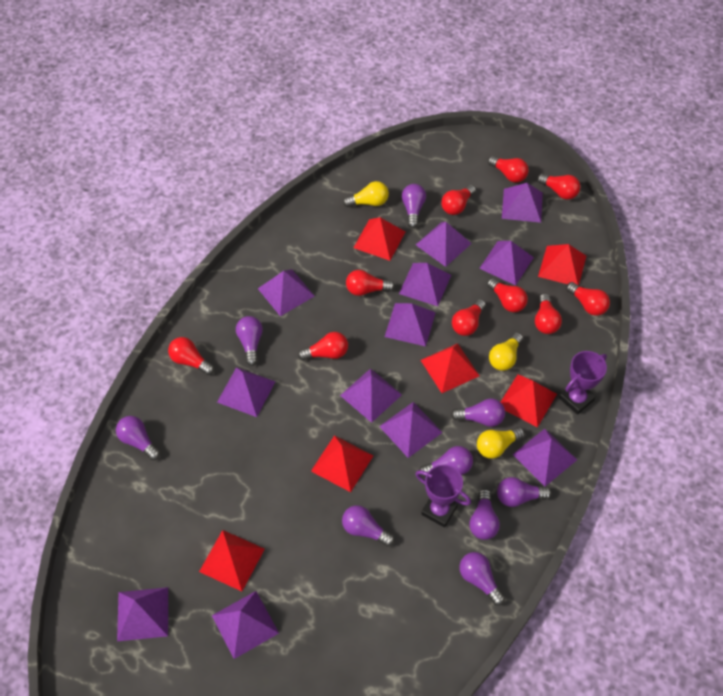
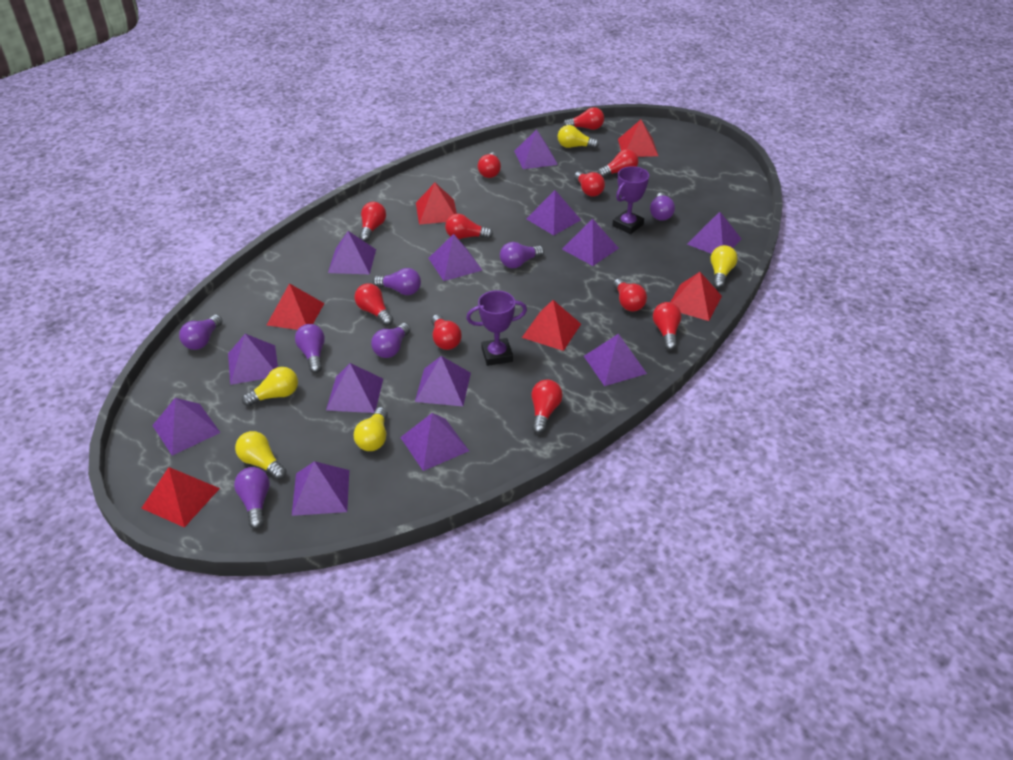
purple light bulb: [116,416,160,460] [236,316,263,366] [342,505,394,547] [402,184,426,228] [419,446,473,478] [451,398,505,427] [459,552,505,606] [469,489,500,540] [497,477,551,507] = 9 -> [179,315,223,350] [234,467,270,529] [295,324,325,373] [371,323,411,358] [373,268,421,295] [500,242,544,268] [650,193,675,221] = 7
purple pyramid: [117,587,168,641] [212,591,279,659] [217,367,276,417] [258,269,314,316] [340,368,402,423] [379,402,443,458] [385,303,436,346] [399,263,451,306] [416,222,472,267] [479,241,534,286] [502,183,543,223] [512,429,577,486] = 12 -> [152,398,221,456] [228,334,278,385] [292,461,349,516] [326,363,383,413] [328,231,376,274] [400,413,469,471] [415,356,471,406] [428,234,482,281] [514,129,558,169] [526,190,581,235] [562,219,619,266] [584,334,647,386] [687,212,741,254] = 13
red light bulb: [168,337,214,375] [298,332,348,360] [346,270,395,296] [441,185,476,215] [452,299,486,336] [487,278,528,312] [488,156,529,183] [535,293,562,334] [537,173,581,200] [566,282,610,316] = 10 -> [355,283,394,326] [359,202,386,242] [431,314,462,350] [445,214,493,239] [478,153,501,178] [531,379,563,434] [563,107,604,130] [574,171,605,197] [598,149,639,178] [613,278,647,311] [653,302,682,350] = 11
yellow light bulb: [343,181,389,207] [477,427,525,459] [489,332,523,371] = 3 -> [235,431,287,480] [242,367,298,407] [354,407,388,451] [557,125,599,149] [710,245,738,288] = 5

